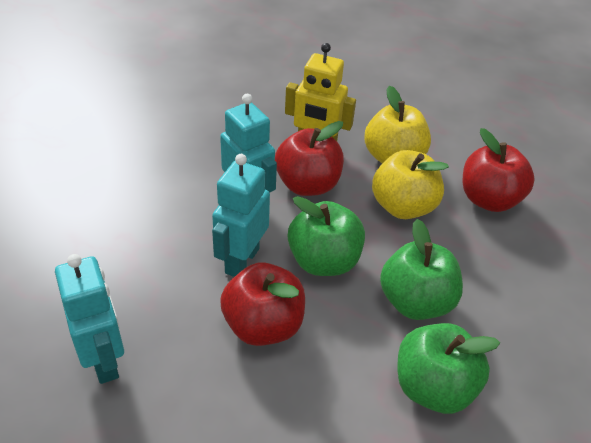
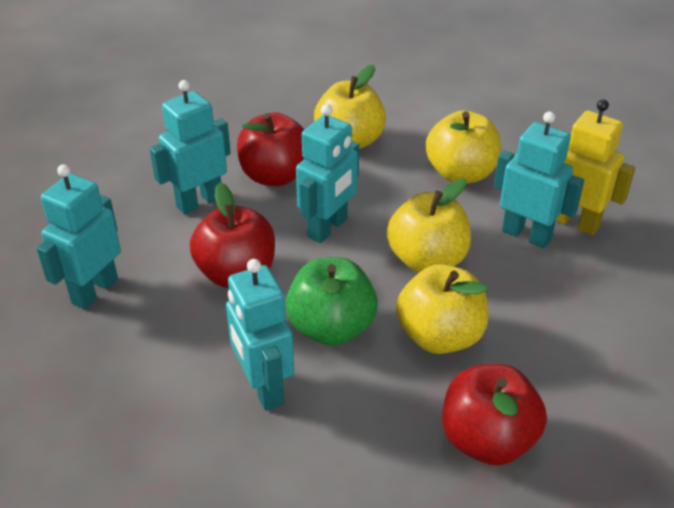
green apple: [288,196,365,276] [380,219,463,320] [398,323,500,414] = 3 -> [286,257,378,346] = 1
turquoise robot: [55,254,124,384] [212,154,270,277] [220,94,277,193] = 3 -> [37,164,121,309] [150,80,231,215] [226,259,294,411] [296,104,359,243] [494,111,584,248] = 5
yellow apple: [364,86,431,163] [372,150,449,219] = 2 -> [314,65,386,149] [387,179,471,273] [396,264,489,354] [426,110,501,184] = 4

